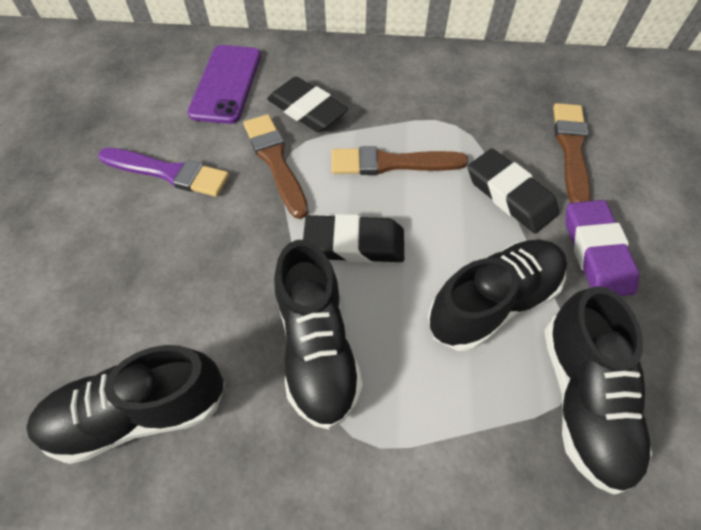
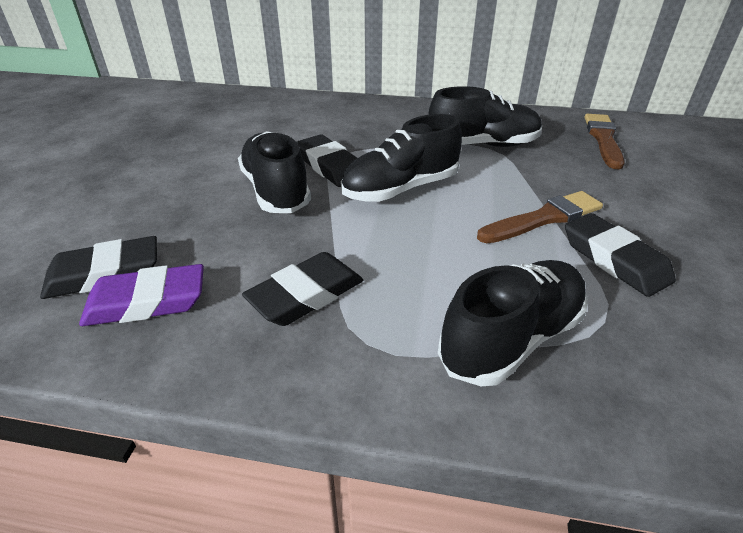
black eraser: [267,77,348,132] [303,214,404,263] [468,149,559,233] = 3 -> [40,236,157,299] [242,252,363,326] [297,134,357,187] [565,213,676,297] = 4
brown brush: [244,114,309,219] [332,146,468,175] [553,103,591,203] = 3 -> [477,191,603,243] [585,114,625,169] = 2
purple brush: [98,148,229,197] = 1 -> none = 0
purple phone: [187,45,261,124] = 1 -> none = 0

